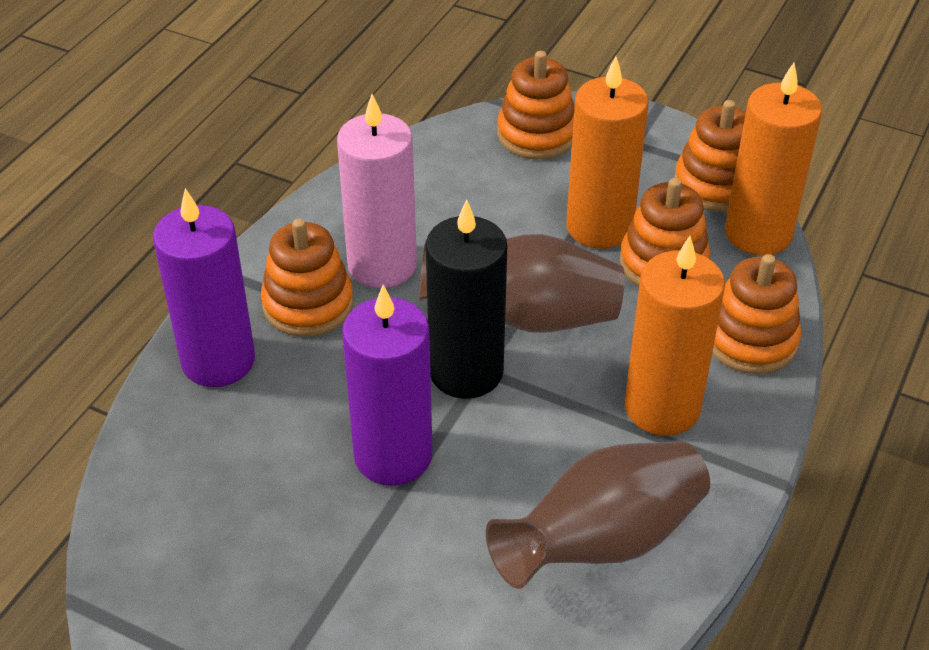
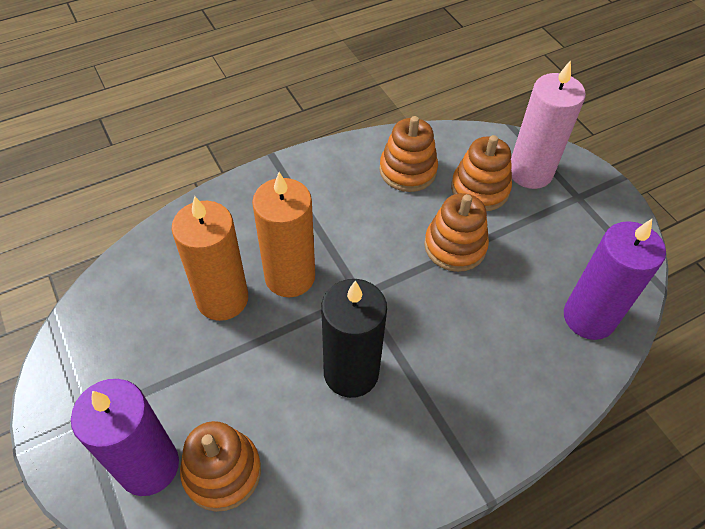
brown vase: [419,234,625,333] [486,441,710,589] = 2 -> none = 0
orange candle: [566,56,649,249] [625,236,725,436] [725,63,822,255] = 3 -> [172,196,248,321] [252,172,315,297] = 2
orange stacking toy: [261,219,353,337] [497,51,575,159] [620,178,710,286] [674,100,746,212] [712,254,802,374] = 5 -> [180,421,261,512] [379,116,438,192] [424,193,489,272] [451,135,512,211] = 4

